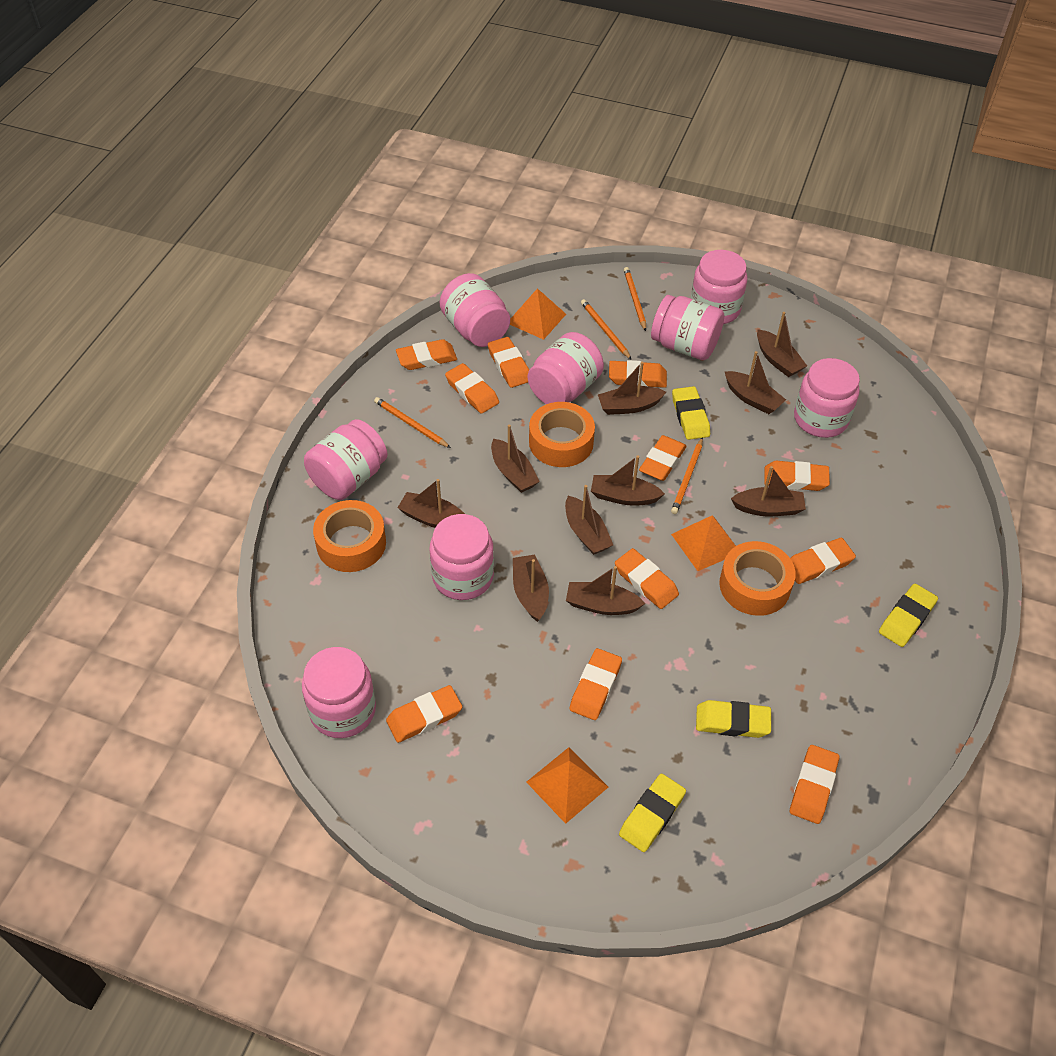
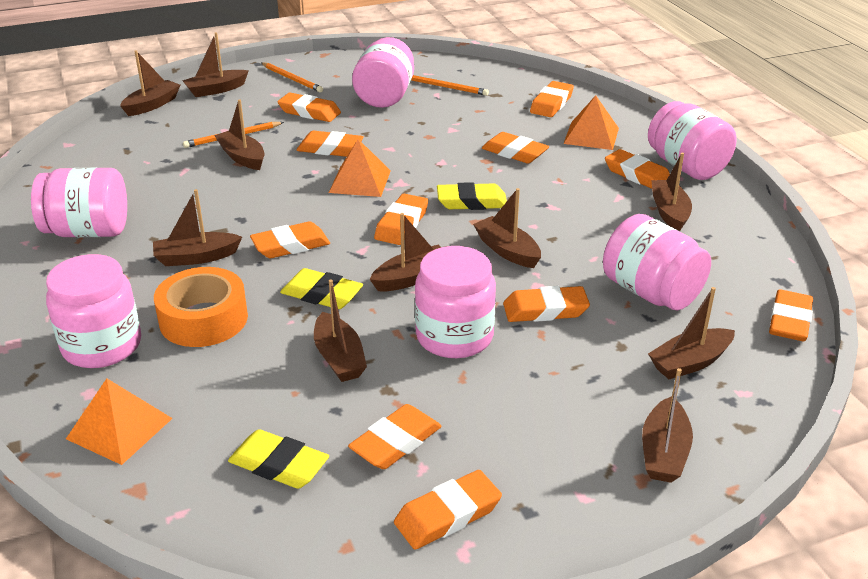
orange pencil: [374,397,451,448] [581,299,632,360] [624,267,646,331] [671,437,703,514] = 4 -> [183,122,284,148] [261,62,323,92] [411,75,489,96] = 3
orange tape: [313,500,386,572] [529,402,595,467] [719,541,796,616] = 3 -> [154,267,248,347] = 1
pink jar: [302,647,376,738] [304,419,388,500] [430,514,494,600] [440,273,510,347] [528,332,604,404] [651,295,724,360] [691,250,747,324] [794,358,860,438] = 8 -> [31,167,127,238] [46,254,141,368] [352,37,414,108] [415,246,496,358] [603,214,711,310] [648,101,736,180] = 6
yellow eraser: [619,774,686,852] [672,386,710,440] [696,700,771,738] [879,584,938,647] = 4 -> [228,429,329,489] [280,268,363,309] [437,182,507,210] = 3

